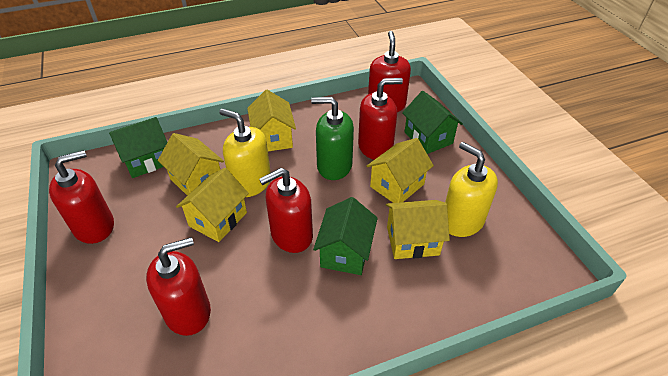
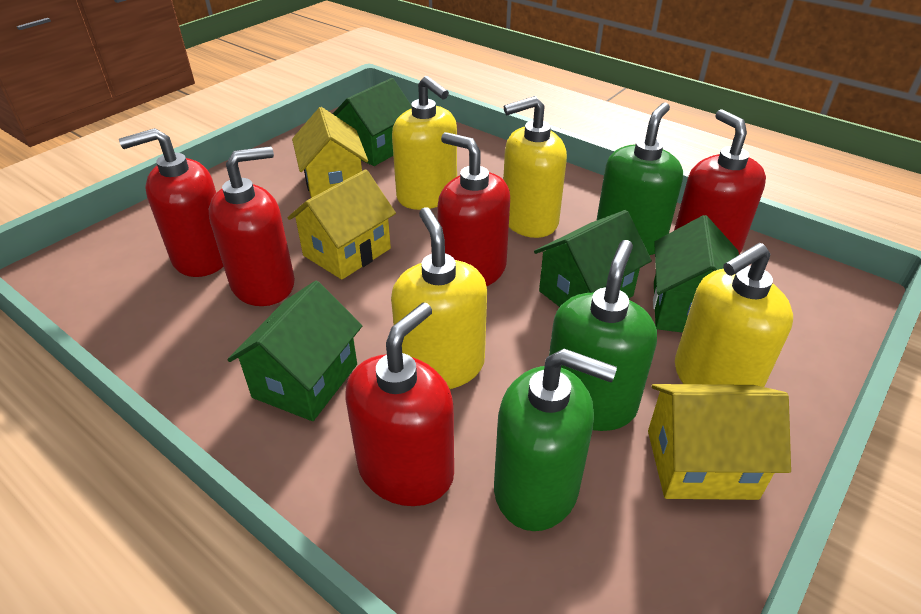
green house: [109,117,167,178] [313,197,378,275] [402,91,463,154] = 3 -> [228,281,362,421] [333,78,412,166] [534,210,652,307] [653,215,739,333] = 4
green soap dispenser: [311,97,354,180] = 1 -> [494,349,617,531] [549,240,657,431] [596,103,683,255] = 3
yellow house: [158,133,224,196] [176,168,249,242] [247,90,296,151] [366,138,434,203] [386,200,450,259] = 5 -> [287,170,396,280] [292,107,368,198] [648,384,791,500] = 3
yellow soap dispenser: [219,109,271,197] [445,142,498,237] = 2 -> [391,207,487,389] [392,76,457,210] [503,96,567,238] [675,243,793,387] = 4

